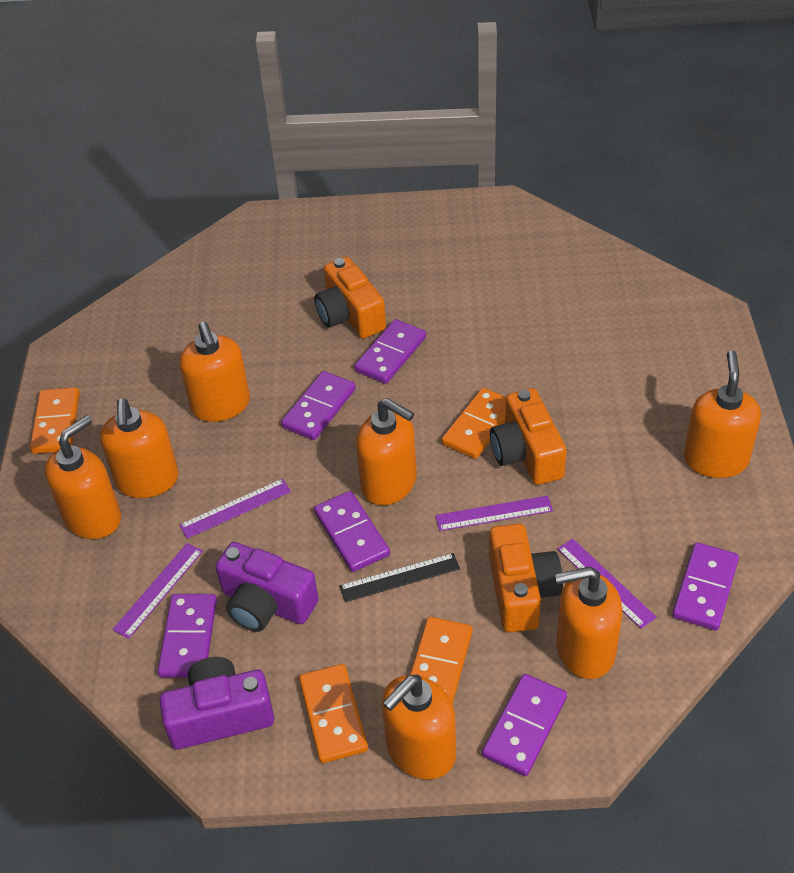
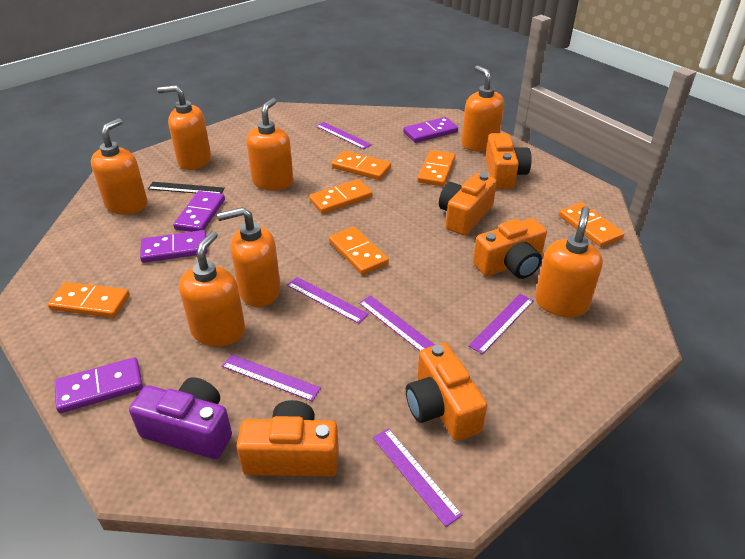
orange camera: [314,257,386,339] [489,524,563,633] [490,388,567,485] = 3 -> [236,400,339,477] [406,343,487,441] [439,173,497,236] [473,218,547,279] [485,133,531,189] = 5
orange domino: [30,387,80,454] [299,664,368,763] [410,617,472,704] [441,388,506,459] = 4 -> [48,282,130,318] [309,179,373,214] [329,226,389,275] [332,151,391,180] [417,150,455,186] [559,202,624,247] = 6
purple camera: [159,657,274,749] [215,542,319,632] = 2 -> [129,377,232,459] = 1
purple domino: [157,594,217,678] [281,371,356,440] [314,491,390,572] [354,319,426,384] [482,674,567,776] [672,542,739,631] = 6 -> [54,357,143,413] [140,230,208,263] [173,191,225,232] [403,117,458,143] = 4
purple ruler: [112,543,203,639] [179,479,291,539] [435,496,553,531] [558,539,657,629] = 4 -> [222,354,321,401] [287,277,369,324] [316,122,372,149] [359,295,435,351] [373,428,462,527] [468,294,534,354] = 6

